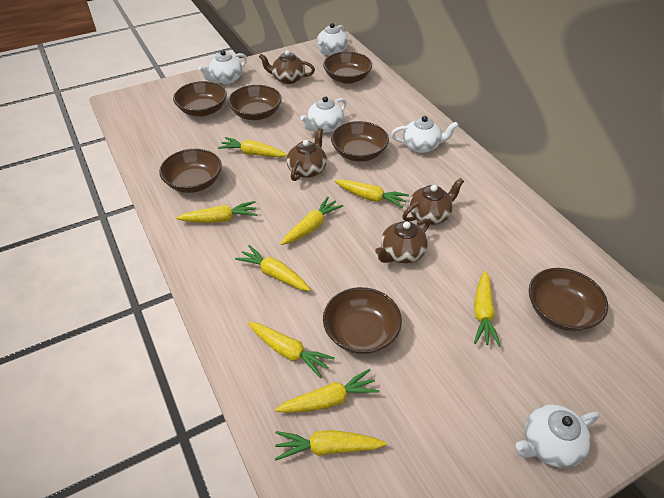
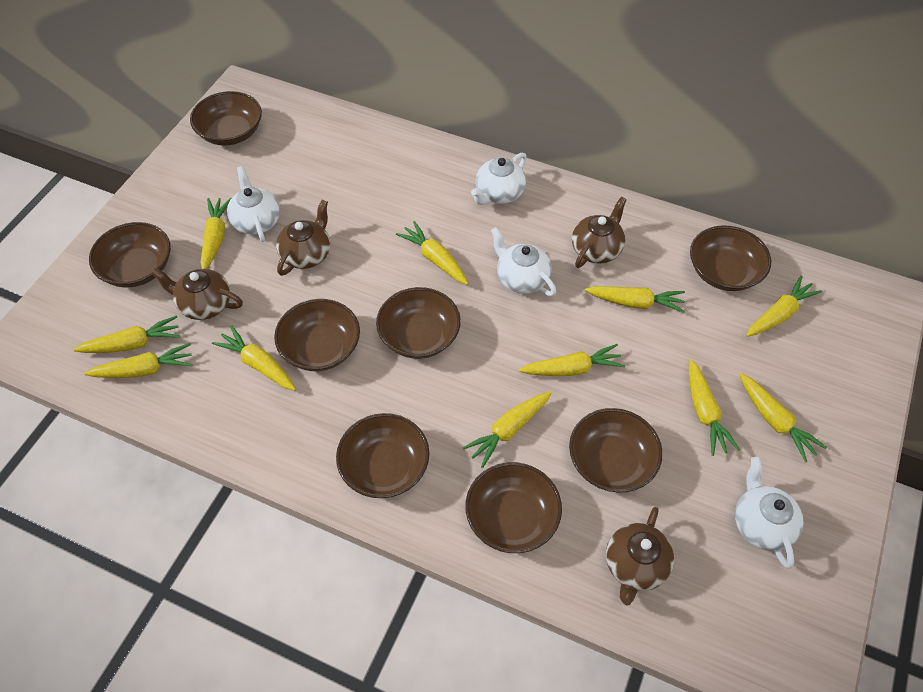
brown bowl: [159,149,222,193] [173,81,227,116] [228,85,282,120] [323,52,372,84] [323,287,402,354] [331,121,389,162] [529,268,608,331] = 7 -> [89,222,171,287] [190,91,262,146] [274,299,360,371] [336,413,430,498] [376,287,461,359] [466,462,562,553] [569,408,663,493] [690,225,771,291] = 8
white teapot: [198,50,247,84] [300,96,347,133] [317,23,348,55] [391,116,458,153] [516,404,600,468] = 5 -> [227,166,280,242] [471,153,527,205] [491,227,556,296] [735,457,803,568] = 4
yellow carrot: [176,201,257,223] [218,137,287,157] [235,245,311,291] [248,322,335,378] [275,369,380,413] [275,430,387,461] [281,197,343,245] [335,179,409,208] [474,271,500,347] = 9 -> [73,315,180,353] [84,343,193,378] [200,198,231,269] [212,325,296,391] [396,221,468,285] [462,391,552,468] [519,344,625,376] [585,286,685,313] [689,359,740,456] [739,373,827,462] [746,276,822,337] = 11

